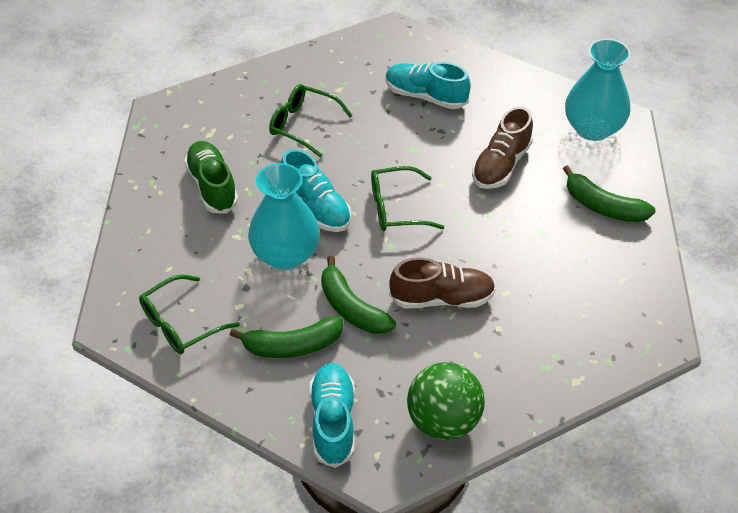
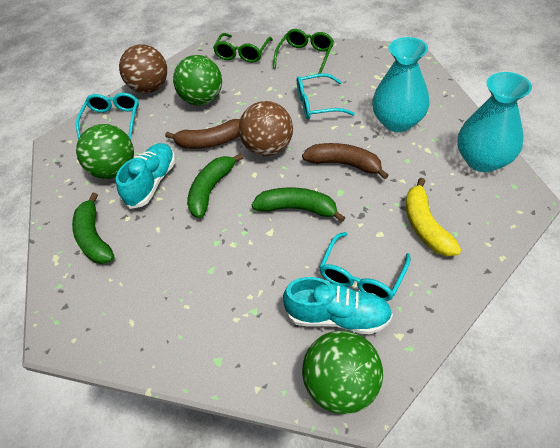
brown ball: none = 0 -> [119,44,167,93] [239,101,293,156] = 2
brown banana: none = 0 -> [165,119,240,149] [302,143,389,179] = 2
brown shoe: [389,258,496,308] [472,107,533,189] = 2 -> none = 0
green ball: [407,362,485,440] = 1 -> [76,124,134,179] [173,55,222,106] [302,330,383,414] = 3
green glasses: [139,275,240,354] [269,84,353,158] [371,166,445,231] = 3 -> [213,33,273,63] [273,29,334,74] = 2
green shoe: [184,141,238,214] = 1 -> none = 0
turquoise glasses: none = 0 -> [76,93,139,139] [297,73,355,119] [319,232,410,301] = 3
turquoise shoe: [281,149,351,232] [309,363,355,468] [386,62,471,109] = 3 -> [116,143,175,209] [283,277,393,335] = 2
yellow banana: none = 0 -> [406,178,461,257] = 1

